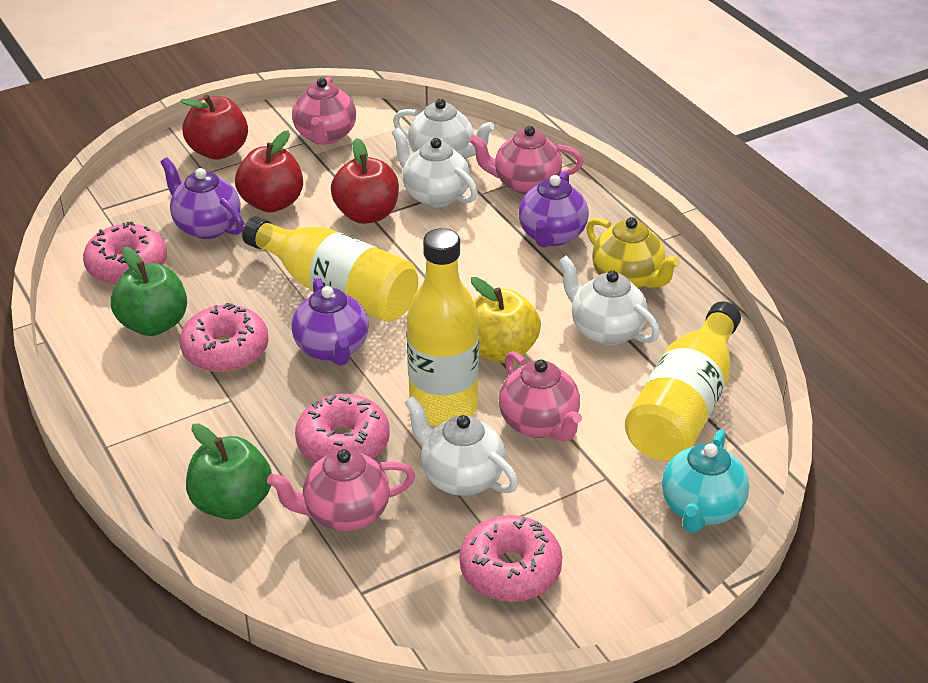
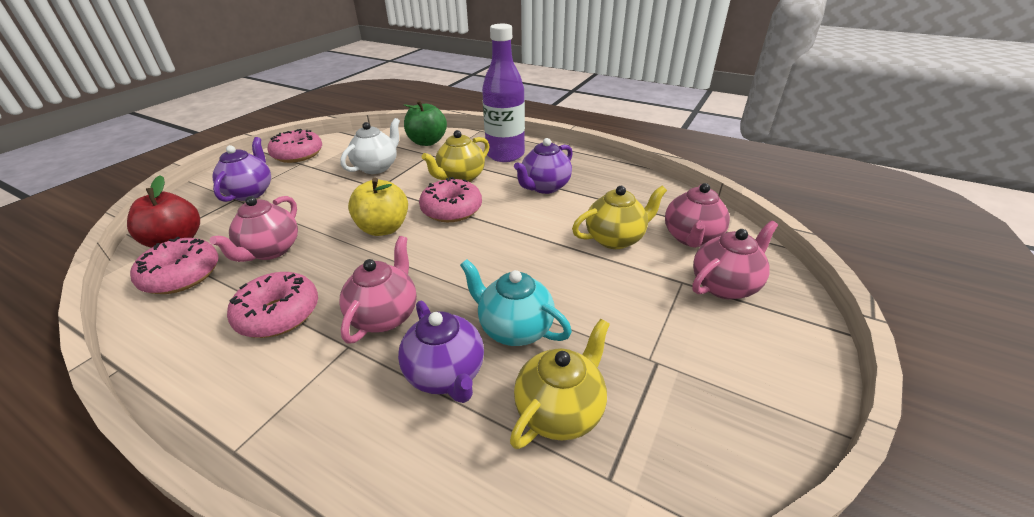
green apple: [111,247,187,336] [186,423,272,520] = 2 -> [404,100,447,146] = 1
purple bottle: none = 0 -> [482,24,525,162] = 1
red apple: [180,94,248,160] [235,130,303,213] [331,138,399,224] = 3 -> [127,175,200,248] = 1
white teapot: [392,128,478,207] [393,99,495,158] [405,396,518,496] [559,256,660,346] = 4 -> [340,118,400,174] = 1
yellow bottle: [242,216,418,322] [407,228,479,426] [625,301,741,462] = 3 -> none = 0
yellow teapot: [586,217,680,288] = 1 -> [422,130,490,182] [510,319,610,449] [572,186,667,249] = 3

